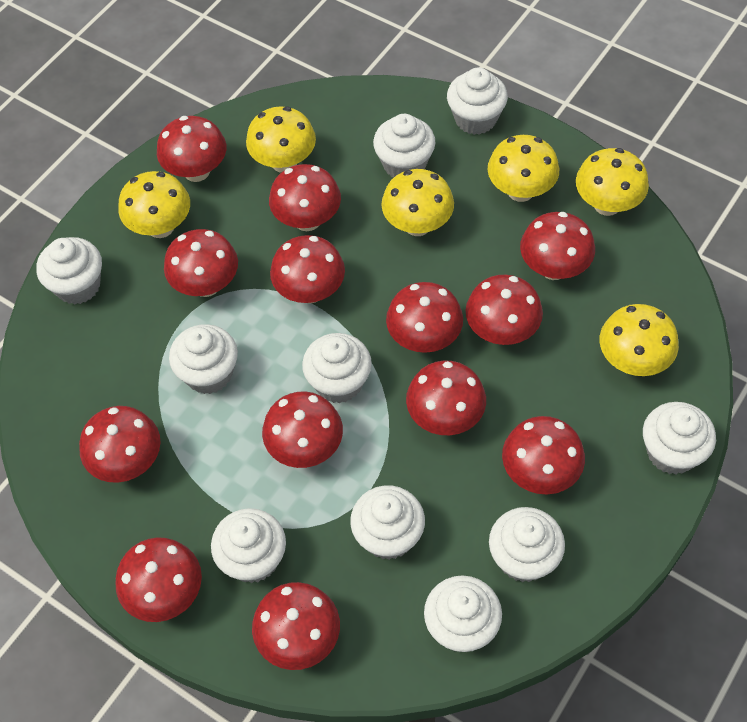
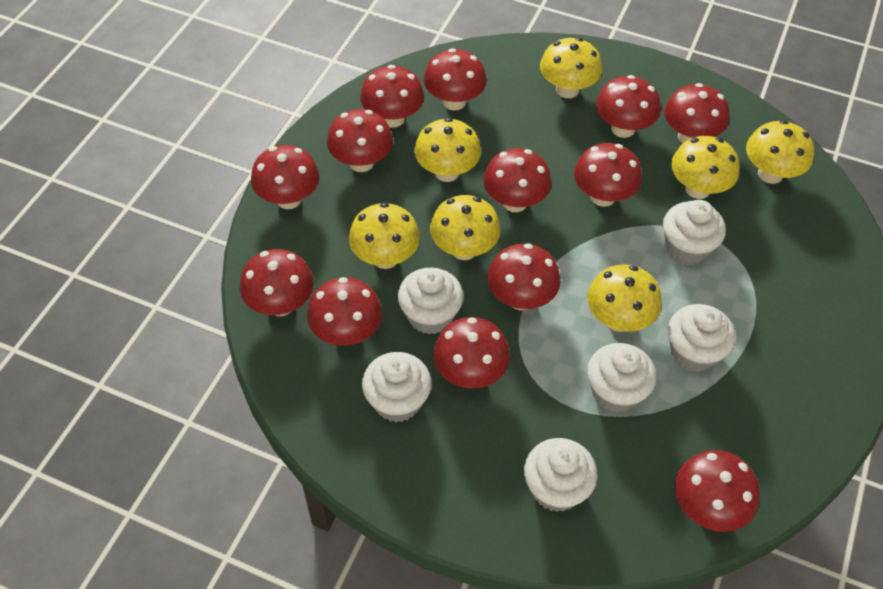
white cupcake: [36,237,102,305] [169,324,238,394] [211,508,286,583] [302,333,372,403] [350,485,425,560] [373,114,435,177] [424,575,502,652] [447,68,508,135] [489,507,565,582] [643,402,716,474] = 10 -> [362,352,432,422] [398,268,463,334] [524,438,598,512] [587,343,656,413] [663,200,726,265] [668,304,736,372] = 6
yellow mushroom: [118,171,190,238] [246,106,316,173] [381,169,454,236] [488,135,559,202] [576,148,649,216] [600,304,679,376] = 6 -> [349,202,420,269] [414,118,481,182] [430,195,501,260] [540,38,602,98] [587,264,662,332] [671,136,740,199] [746,120,814,184] = 7

